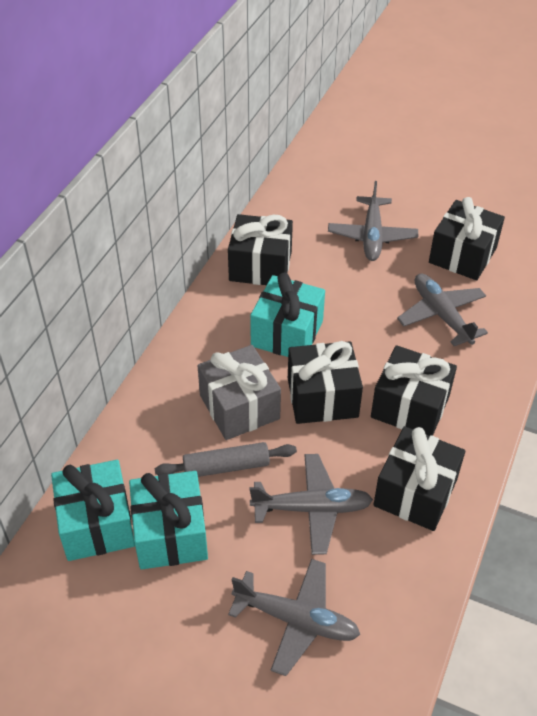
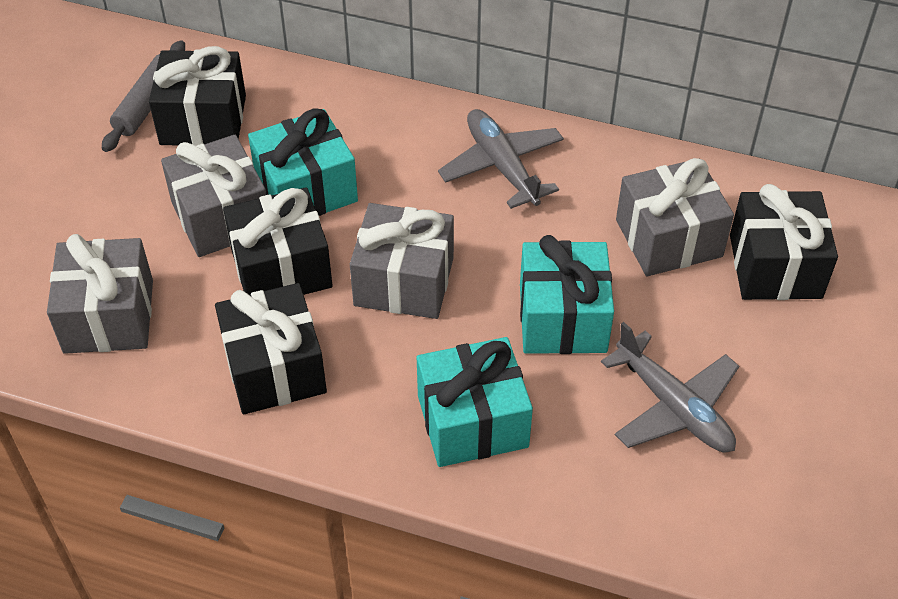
black gift: [228,214,293,285] [288,341,363,424] [371,345,457,436] [373,426,465,531] [429,197,505,280] = 5 -> [149,46,246,146] [215,283,327,414] [223,187,333,295] [730,184,838,300] = 4
grey gift: [197,345,281,440] = 1 -> [47,234,153,354] [161,135,266,257] [350,203,454,319] [616,158,734,276] = 4
grey plane: [228,559,360,676] [250,454,373,555] [328,181,418,261] [397,273,488,346] = 4 -> [438,109,564,209] [601,322,739,453] = 2

